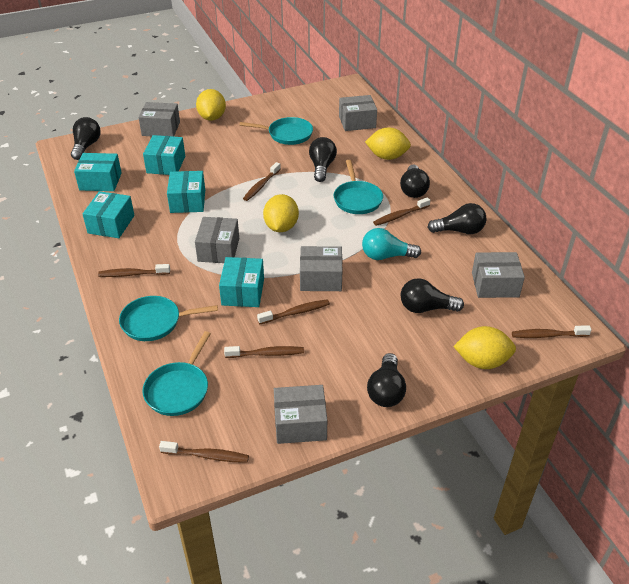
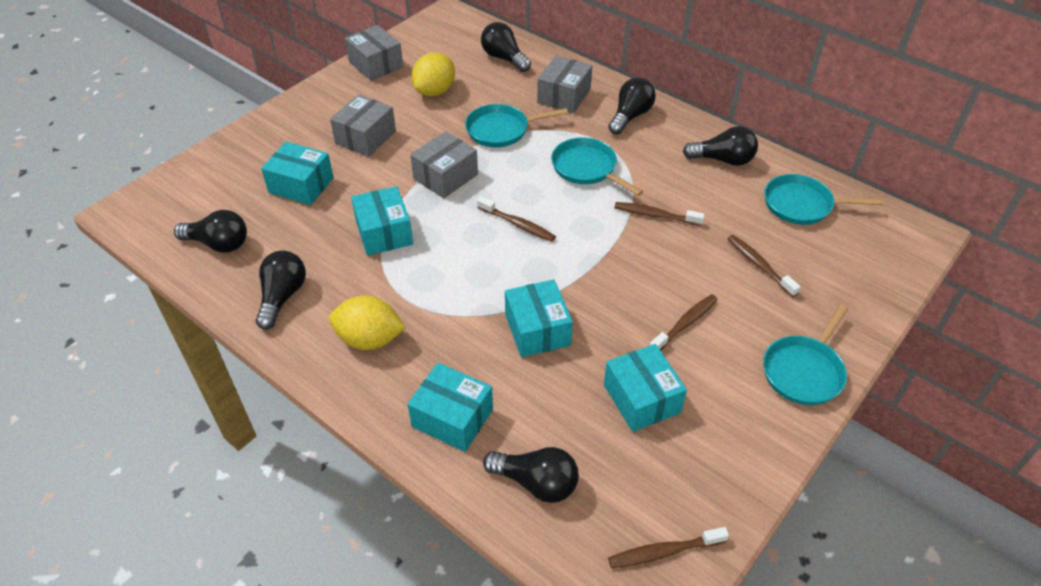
brown toothbrush: [98,264,170,277] [159,441,249,463] [224,346,304,358] [243,162,281,201] [257,299,330,324] [373,197,430,226] [512,325,592,338] = 7 -> [477,196,556,242] [608,527,729,568] [614,202,705,226] [649,294,718,351] [727,235,801,297] = 5
grey box: [138,102,180,137] [195,217,239,263] [274,385,327,444] [300,246,342,291] [339,95,377,131] [472,252,525,298] = 6 -> [330,94,396,157] [345,25,403,81] [410,131,478,198] [537,55,592,113] = 4
turquoise light bulb: [362,228,421,260] = 1 -> none = 0
yellow lemon: [196,89,226,121] [263,194,299,232] [365,127,411,160] [453,326,516,369] = 4 -> [329,295,405,350] [412,52,455,96] = 2

